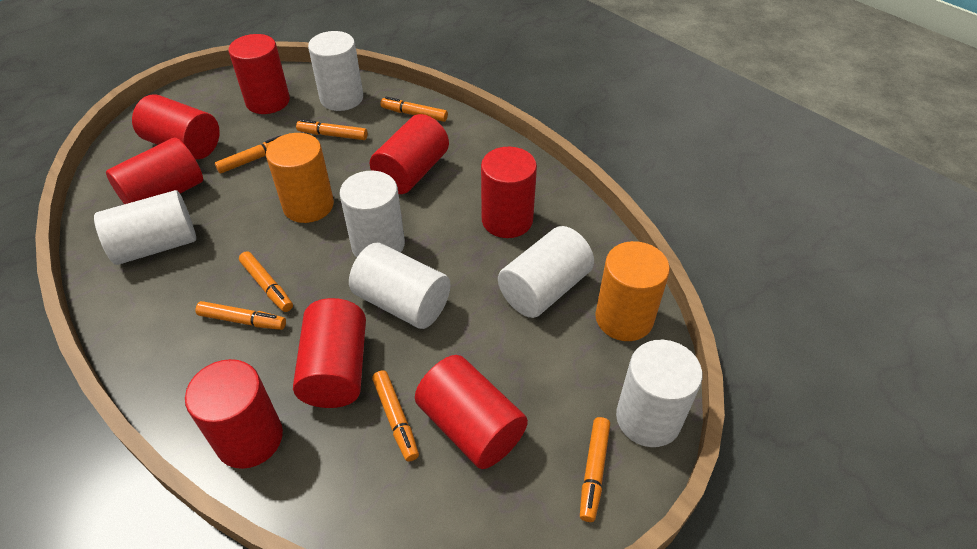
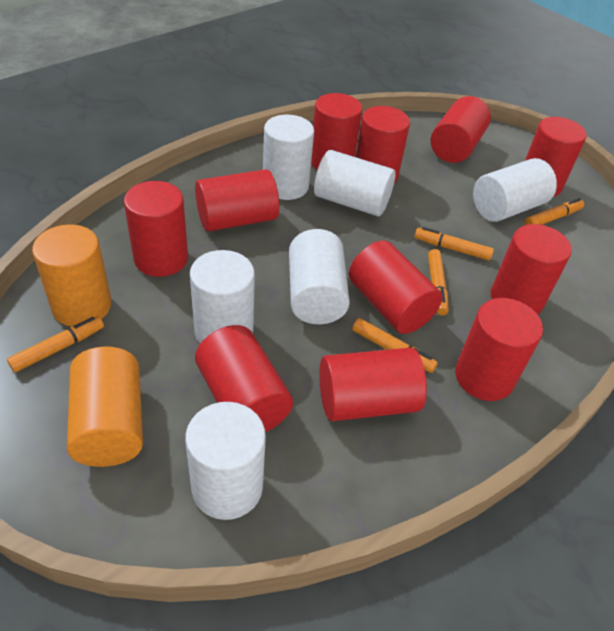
orange marker: [196,301,286,330] [215,136,280,174] [239,251,293,312] [296,119,368,140] [372,370,419,462] [380,97,448,122] [580,417,610,522] = 7 -> [7,316,104,372] [352,318,438,373] [415,227,494,261] [428,249,449,316] [525,198,584,225] = 5
red cylinder: [106,138,203,204] [132,94,220,159] [185,359,283,469] [228,34,290,114] [293,298,366,408] [370,114,449,194] [415,355,528,469] [481,147,537,238] = 8 -> [124,181,188,277] [195,169,279,231] [195,325,293,433] [311,93,362,170] [319,348,427,421] [349,241,442,334] [356,106,410,184] [431,96,491,163] [455,298,543,401] [491,224,572,314] [525,117,587,197] = 11

